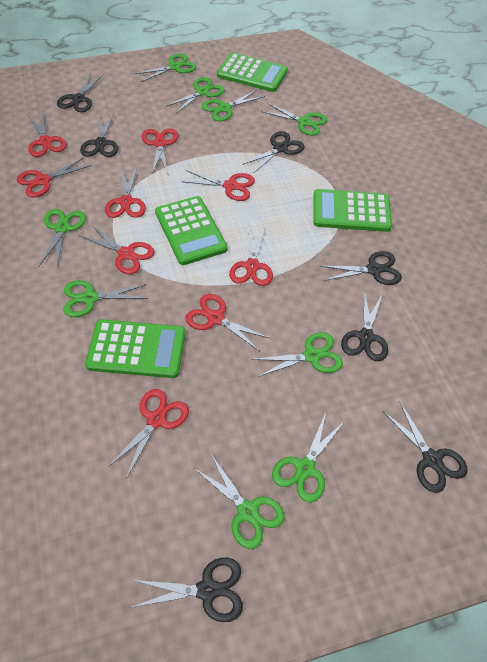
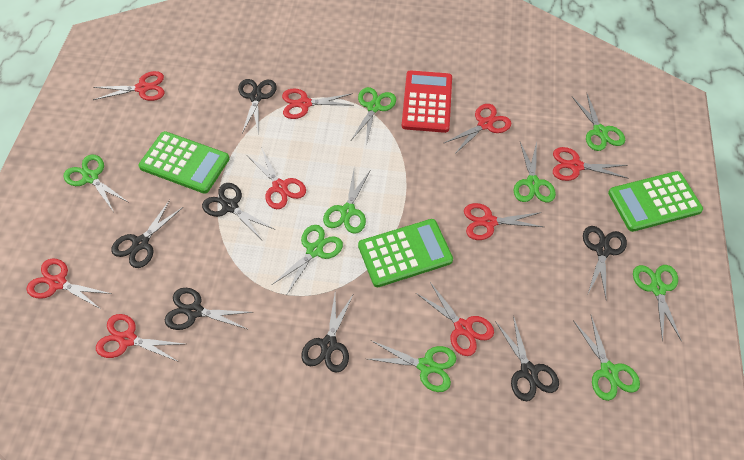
green calculator: [85,319,185,378] [155,196,228,265] [217,53,288,92] [313,189,392,232] = 4 -> [138,131,229,194] [358,219,453,287] [608,171,703,232] = 3
red calculator: none = 0 -> [402,70,452,133] = 1

